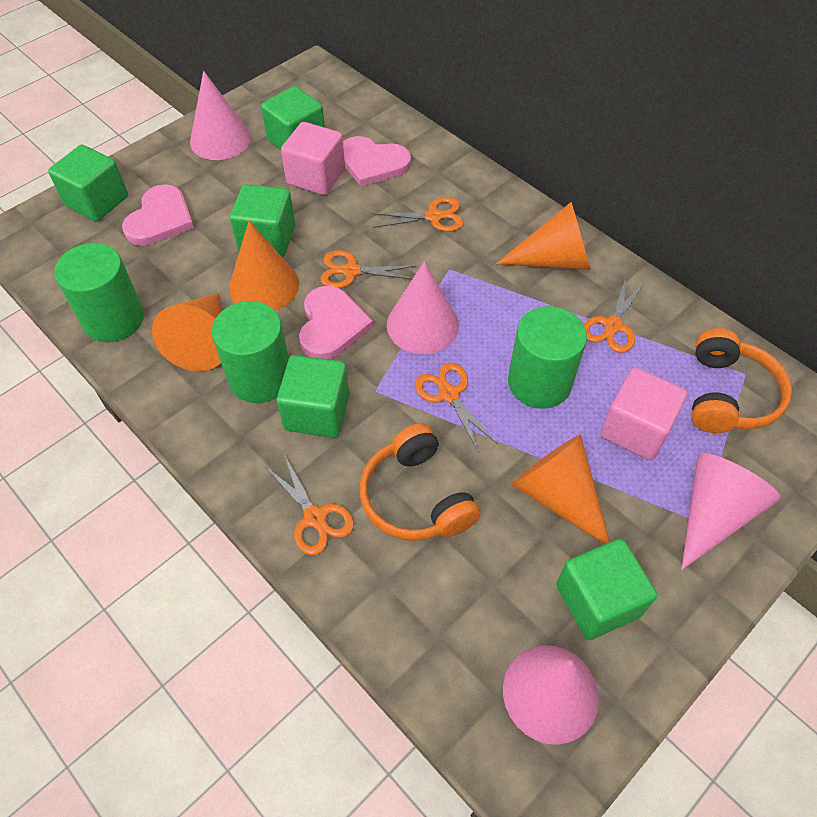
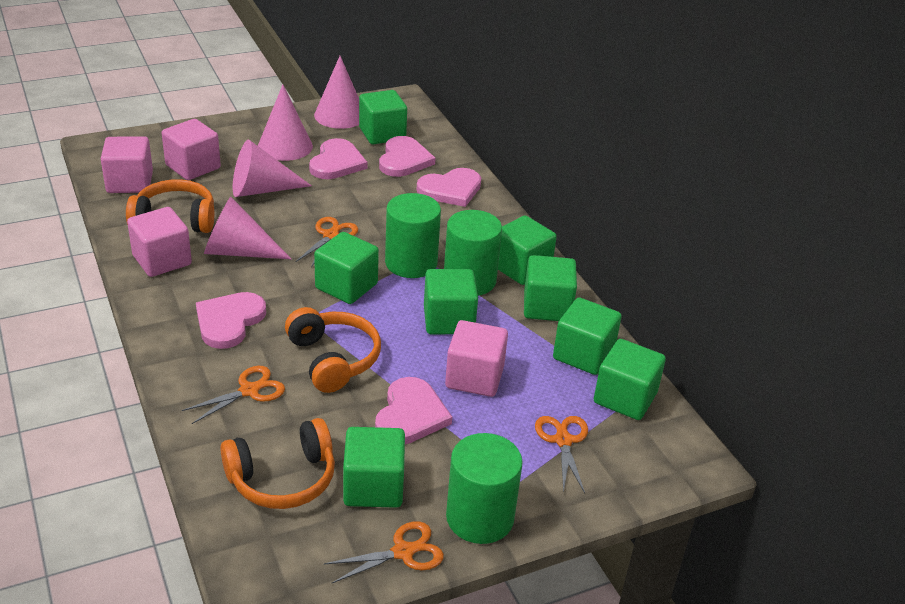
green cube: [48,145,128,222] [230,184,295,257] [261,86,325,150] [277,355,349,438] [556,538,657,640] = 5 -> [314,232,379,304] [343,427,405,508] [359,90,407,144] [424,269,478,334] [498,215,557,285] [524,255,577,321] [553,297,622,375] [594,339,666,420] = 8
orange cone: [152,293,222,371] [229,220,299,310] [496,201,591,270] [511,435,610,544] = 4 -> none = 0
orange headphones: [359,423,481,541] [691,328,792,433] = 2 -> [126,179,214,233] [220,418,335,509] [285,307,381,393] = 3
orange scissors: [265,454,354,555] [320,250,416,288] [372,197,464,232] [414,363,498,452] [584,278,645,353] = 5 -> [182,366,285,424] [295,217,358,267] [324,521,444,584] [535,416,588,493] = 4
pink cube: [281,122,345,195] [600,368,687,460] = 2 -> [101,136,153,193] [127,207,192,277] [162,119,221,180] [445,320,508,397] = 4
pink heart: [122,184,194,246] [299,286,373,359] [343,136,411,186] = 3 -> [196,292,266,349] [309,138,367,179] [375,377,452,444] [379,136,435,177] [417,168,481,207] = 5

